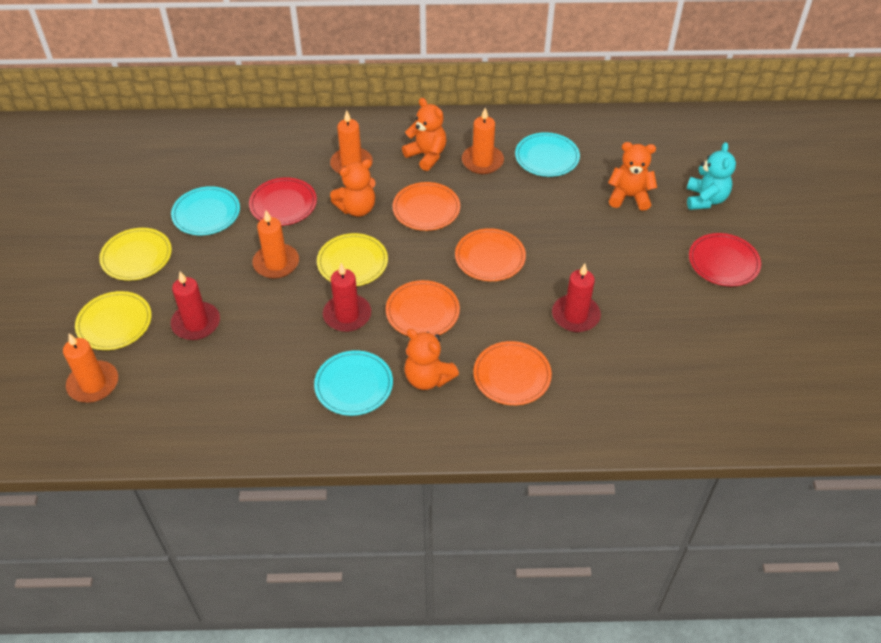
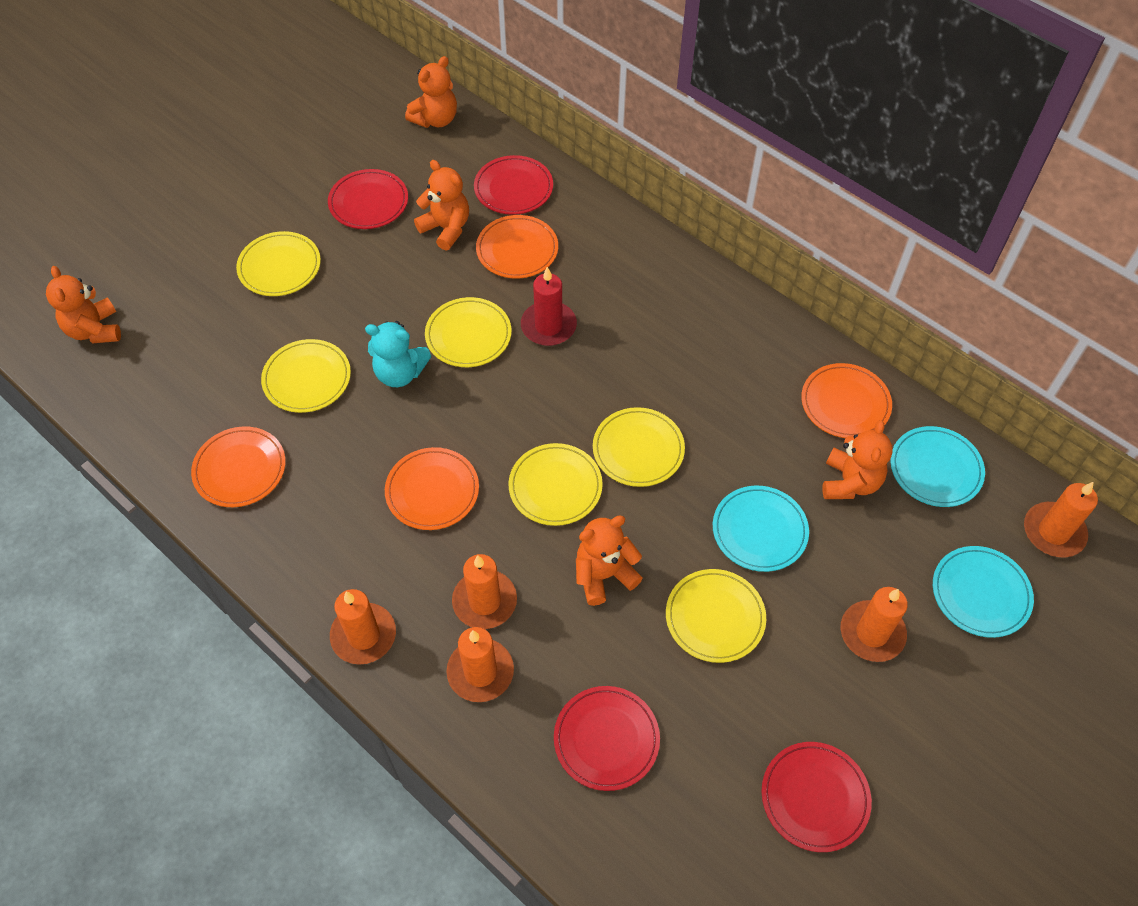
orange candle: [63,333,118,402] [253,210,299,279] [330,110,373,174] [462,108,504,174] = 4 -> [330,589,396,665] [446,627,514,702] [452,554,517,629] [841,587,908,662] [1024,482,1098,558] = 5
orange teddy bear: [330,159,376,217] [402,98,446,171] [404,329,459,390] [608,142,657,211] = 4 -> [46,266,121,344] [405,56,457,128] [414,160,469,250] [576,515,643,606] [822,420,893,499] = 5
red candle: [171,271,220,340] [323,263,371,332] [552,264,601,332] = 3 -> [521,267,577,346] = 1
red plate: [249,177,317,226] [689,233,761,286] = 2 -> [328,169,408,229] [474,155,553,215] [554,686,660,791] [762,742,872,852] = 4
yellow plate: [75,291,152,350] [99,228,172,281] [317,233,388,286] = 3 -> [236,231,321,296] [261,339,351,413] [425,297,512,367] [508,443,603,526] [593,407,685,487] [666,569,766,663] = 6

